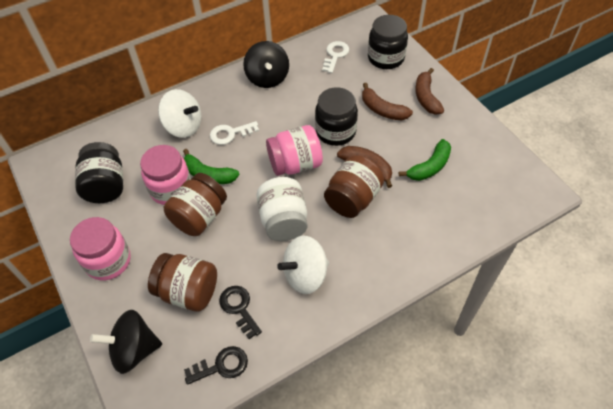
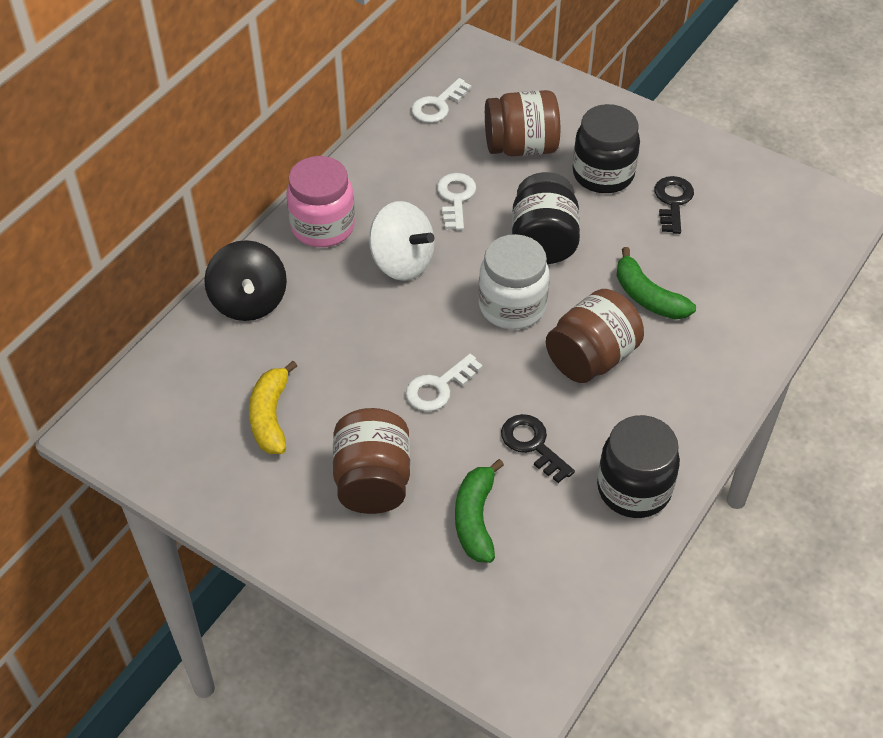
black spinning top: [90,310,162,374] [243,41,289,88] = 2 -> [204,240,287,321] = 1
brown banana: [337,146,392,188] [362,83,413,120] [415,68,444,115] = 3 -> none = 0
pink jar: [70,217,131,280] [140,145,191,205] [266,125,323,176] = 3 -> [286,156,355,247] = 1
white key: [210,121,259,145] [322,41,349,73] = 2 -> [406,354,483,411] [411,78,471,123] [437,173,476,230] = 3
white spinning top: [158,89,202,138] [277,236,329,294] = 2 -> [369,201,435,281] = 1
yellow banana: none = 0 -> [249,361,297,454] = 1

